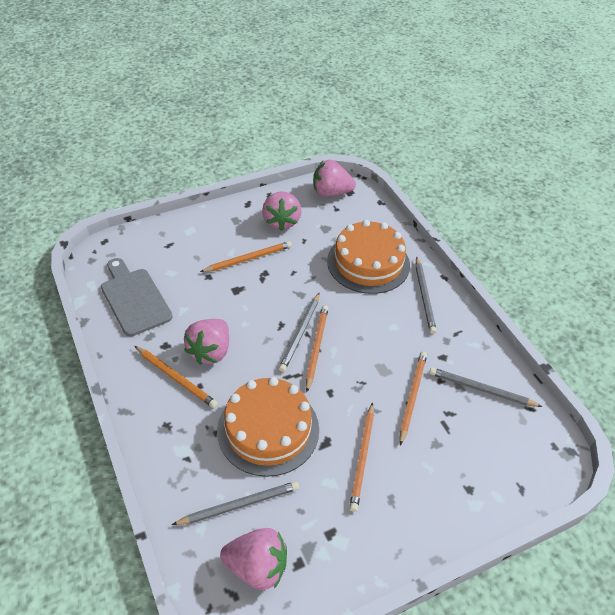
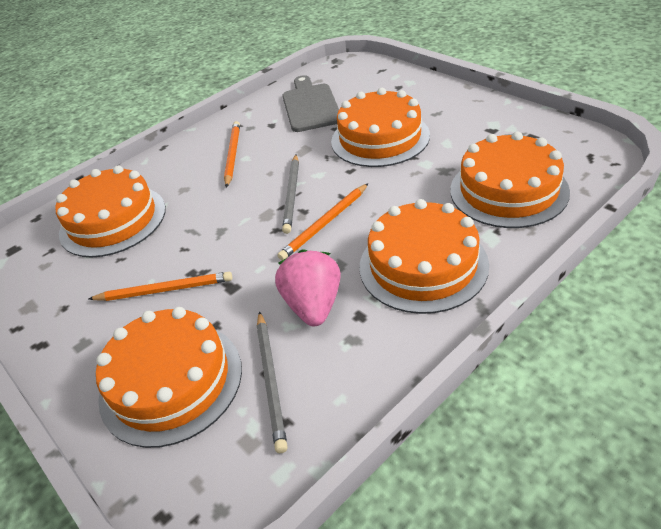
grey pencil: [172,481,299,525] [279,292,320,372] [415,257,437,334] [429,367,542,407] = 4 -> [257,311,288,453] [282,154,299,234] = 2
orange cake: [217,377,319,477] [327,220,410,294] = 2 -> [55,166,166,257] [96,307,242,448] [331,88,430,167] [360,199,489,314] [450,132,570,228] = 5
orange pencil: [135,346,218,408] [200,241,292,272] [306,305,329,392] [349,402,374,512] [400,352,427,446] = 5 -> [89,272,232,301] [224,121,240,188] [277,183,369,260] = 3
pink strawberry: [184,319,229,365] [220,528,287,590] [262,191,301,231] [313,160,356,197] = 4 -> [275,249,341,326] = 1

